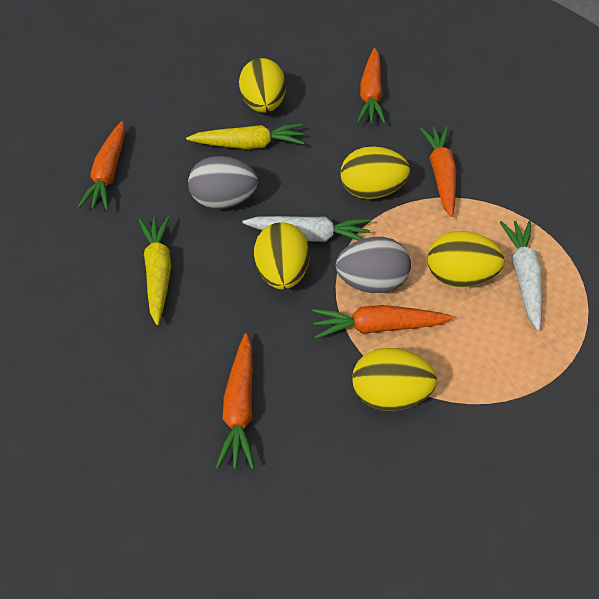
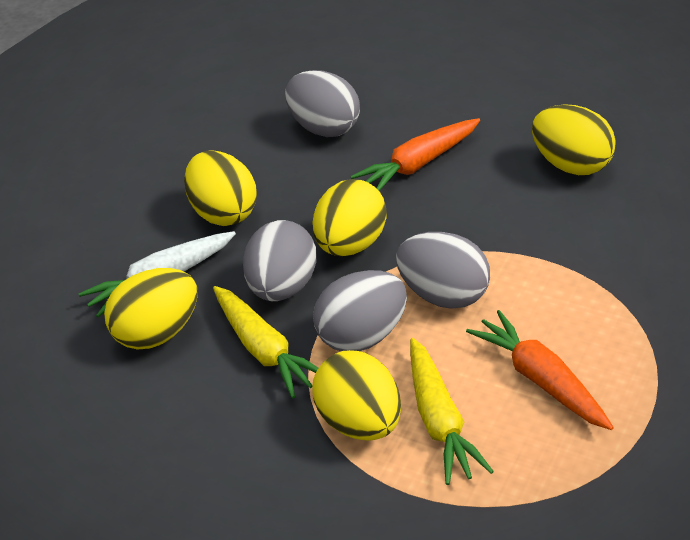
grey egg: [188,156,258,209] [336,237,411,293] = 2 -> [243,220,316,301] [285,70,360,137] [313,270,407,351] [396,232,490,309] = 4
orange carrot: [78,121,125,210] [216,333,255,469] [312,305,453,339] [357,48,386,124] [419,126,456,217] = 5 -> [351,118,480,191] [466,310,614,430] = 2
white carrot: [242,216,371,242] [500,221,542,331] = 2 -> [78,231,236,318] = 1

